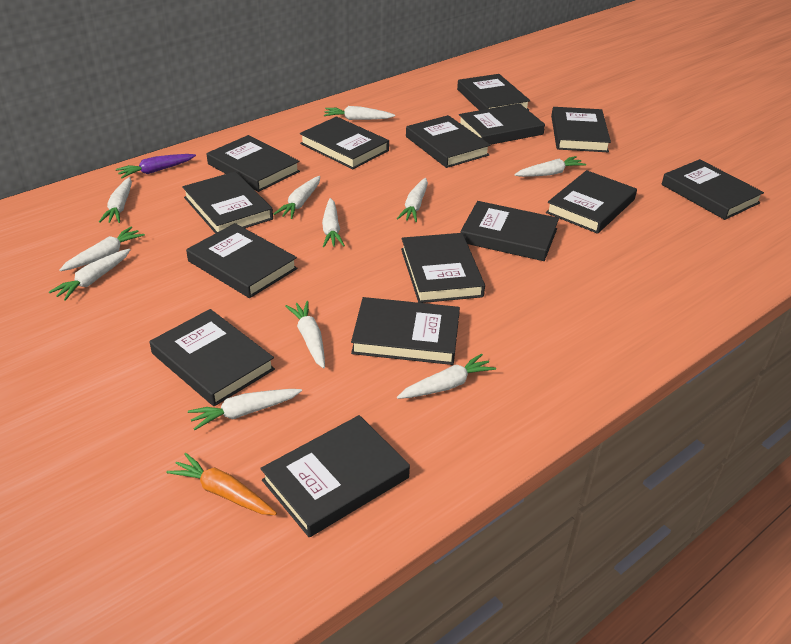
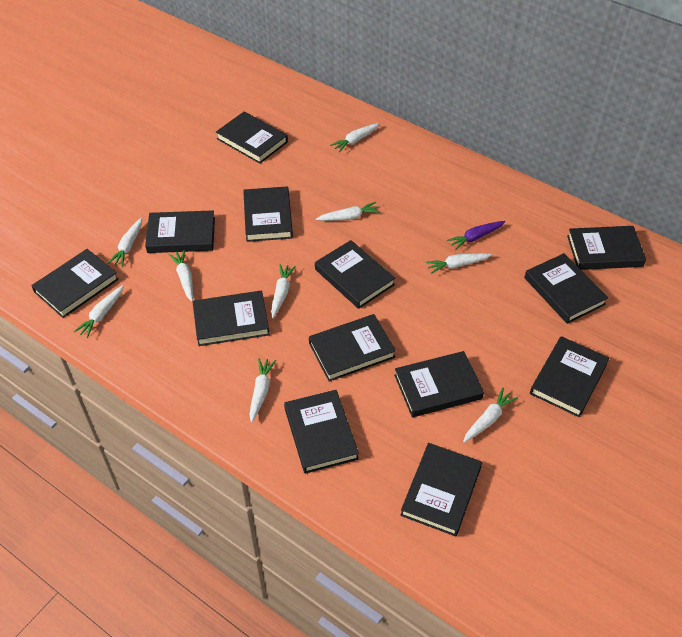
black book: [150,309,275,406] [182,171,273,233] [186,223,297,298] [207,135,300,192] [260,415,410,537] [300,116,389,169] [351,297,460,365] [401,233,485,303] [406,115,490,168] [457,74,530,110] [459,103,545,145] [461,201,559,261] [546,170,637,234] [551,107,611,152] [661,159,764,220] = 15 -> [31,249,119,318] [145,210,215,253] [192,291,270,346] [216,111,288,164] [243,186,293,242] [284,390,359,474] [309,314,396,382] [315,240,395,309] [394,351,484,417] [400,443,482,537] [524,253,608,324] [530,336,610,417] [567,226,646,270] = 13
orange carrot: [167,453,277,515] = 1 -> none = 0
white carrot: [49,249,130,301] [59,227,145,271] [99,177,132,223] [188,389,302,430] [274,176,320,219] [285,301,325,368] [322,198,345,247] [324,106,395,120] [397,178,428,222] [397,353,496,399] [514,156,586,177] = 11 -> [73,285,124,338] [108,218,142,267] [169,250,193,302] [249,358,276,423] [271,264,296,318] [316,202,380,221] [330,123,380,153] [426,253,492,274] [463,388,518,443] = 9

